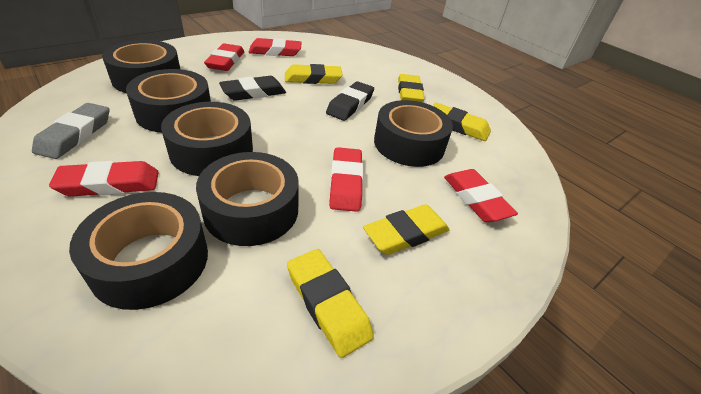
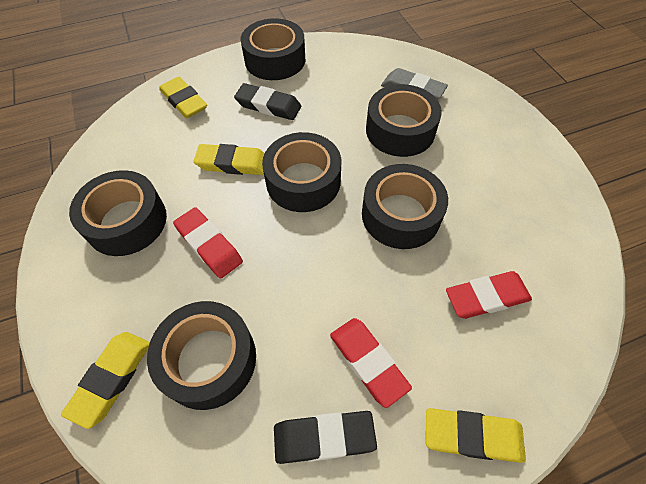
red eraser: [49,161,159,197] [204,43,244,71] [248,38,302,56] [329,147,363,212] [444,169,518,222] = 5 -> [173,207,243,278] [330,318,412,408] [446,271,532,319] = 3
yellow eraser: [285,64,343,84] [287,249,374,358] [363,204,450,255] [398,74,424,102] [432,102,491,141] = 5 -> [61,332,150,429] [159,77,207,118] [193,144,265,175] [426,408,526,463] = 4

